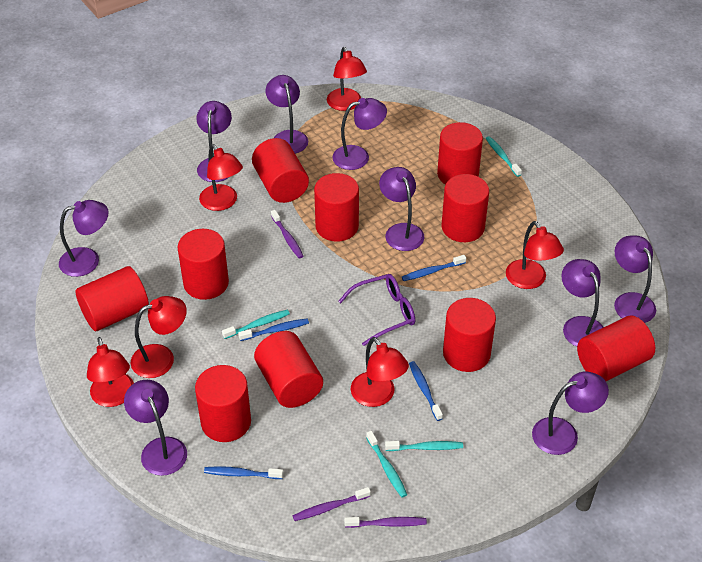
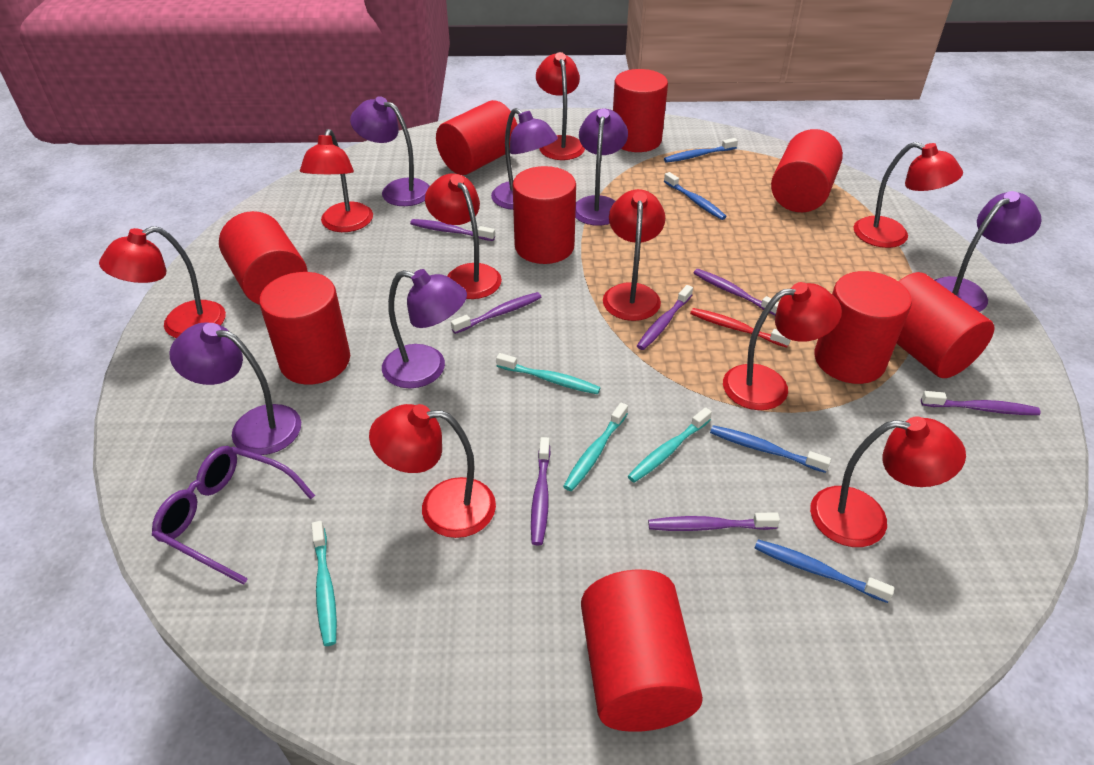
purple lamp: [59,200,109,277] [124,380,187,476] [196,101,232,182] [265,75,308,154] [332,98,387,170] [379,167,424,251] [532,371,609,455] [562,259,604,347] [614,235,656,323] = 9 -> [170,322,301,455] [350,96,430,206] [382,269,467,388] [491,108,558,210] [575,109,628,226] [935,191,1041,312] = 6
purple toothbrush: [271,210,303,259] [292,487,371,521] [344,517,427,528] = 3 -> [410,219,495,241] [451,292,542,334] [531,437,551,545] [637,285,693,350] [648,513,780,531] [694,269,779,315] [921,391,1041,415] = 7
red cylinder: [76,266,149,331] [178,229,229,300] [195,365,251,442] [252,138,309,203] [254,331,323,408] [314,173,359,242] [437,122,483,185] [442,174,489,242] [443,298,496,372] [577,316,655,381] = 10 -> [219,211,308,304] [259,272,350,385] [436,100,518,175] [513,166,576,264] [581,569,703,732] [613,69,668,152] [771,129,843,212] [814,271,912,384] [896,272,995,378] = 9
red lamp: [87,337,134,407] [131,296,187,378] [199,144,243,211] [327,47,367,111] [351,337,409,407] [506,221,564,289] = 6 -> [99,226,226,338] [300,129,373,232] [369,404,496,538] [425,174,502,299] [536,52,585,160] [603,189,665,321] [723,282,842,410] [810,416,966,547] [854,142,963,248] = 9
red toothbrush: none = 0 -> [690,308,791,348] = 1

